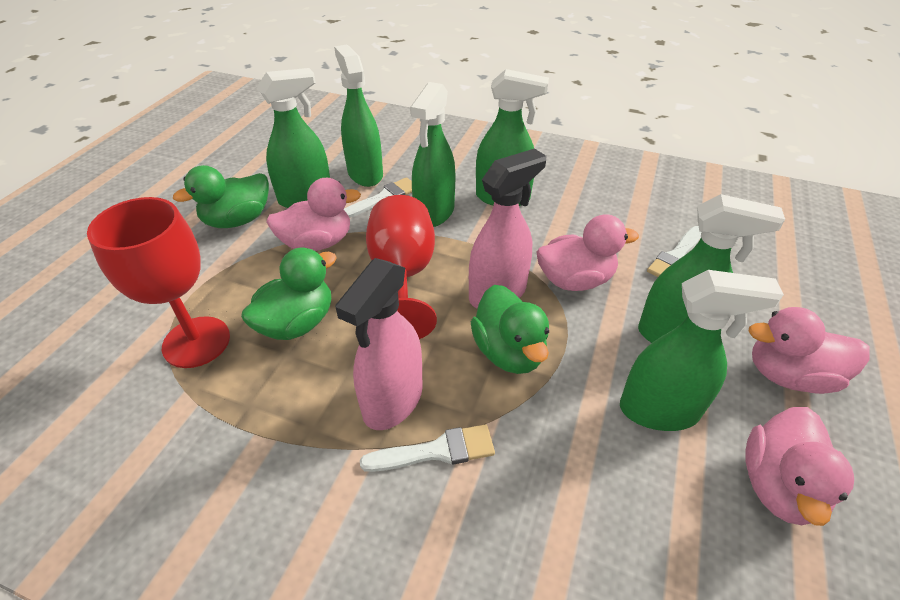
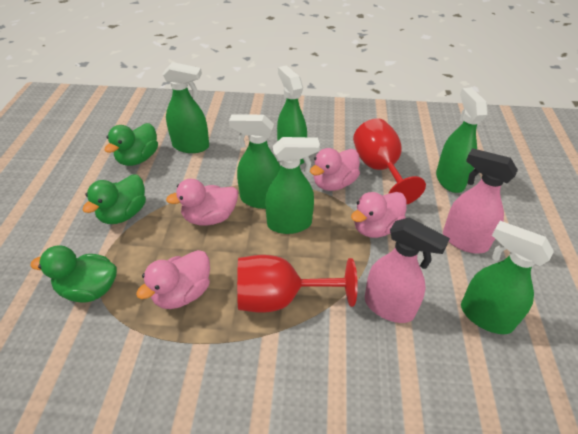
white brush: [344,177,412,218] [360,425,495,472] [647,226,701,277] = 3 -> none = 0

